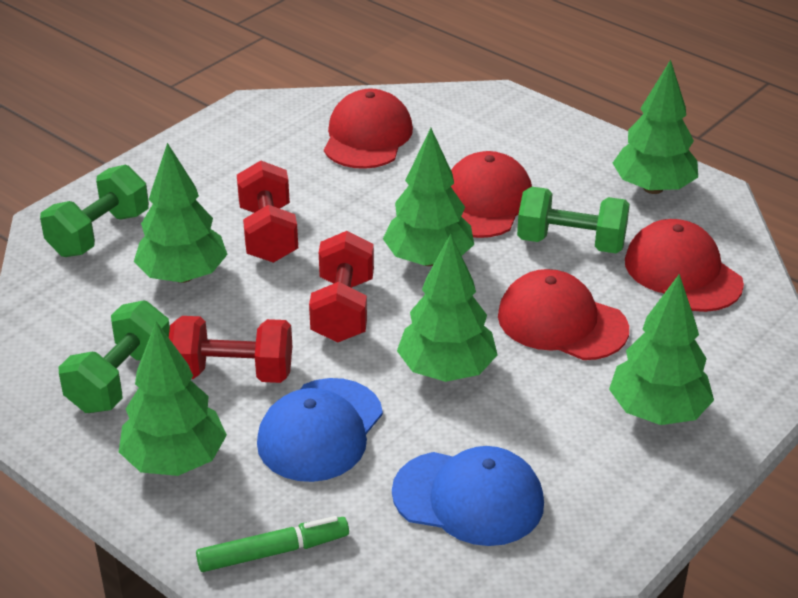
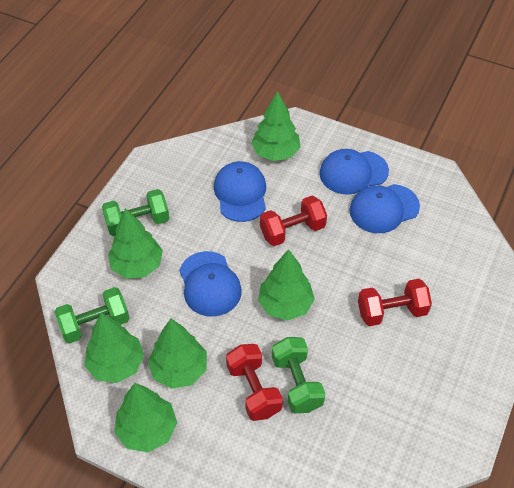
blue cap: [257,378,383,482] [392,446,544,546] = 2 -> [179,251,242,317] [214,161,266,222] [320,149,389,195] [349,184,420,233] = 4
green marker: [196,516,349,572] = 1 -> none = 0
red cap: [324,89,413,169] [451,151,532,238] [498,269,629,360] [625,219,744,312] = 4 -> none = 0

